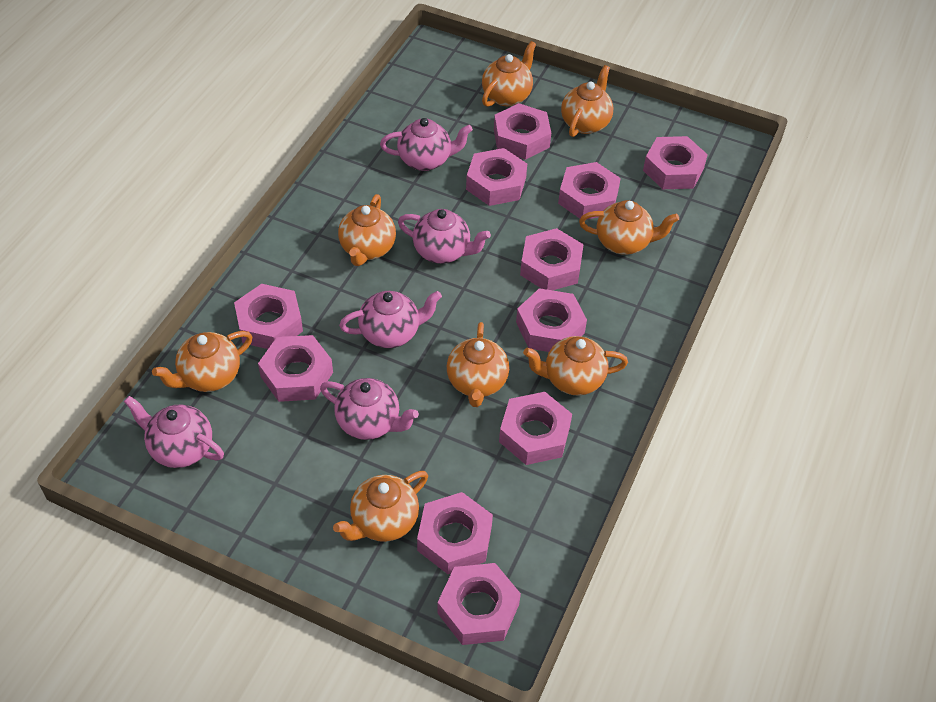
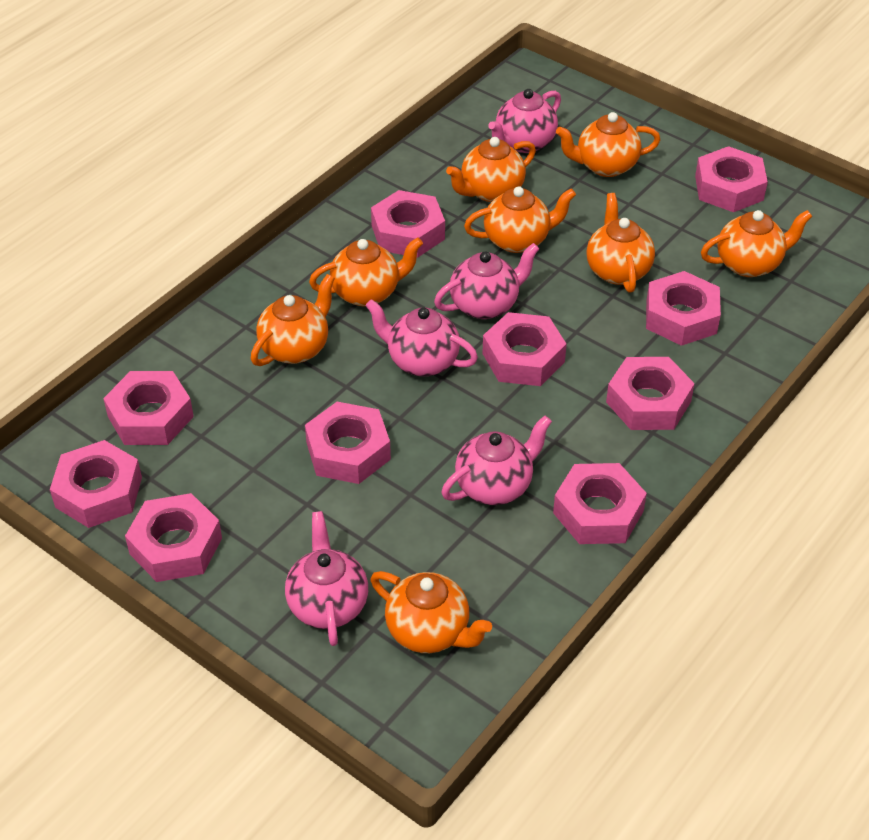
pink nut: [234,284,303,349] [258,335,333,402] [417,492,493,574] [437,563,521,645] [466,148,527,206] [494,103,551,160] [499,392,572,465] [516,288,587,352] [520,228,584,290] [558,162,621,220] [643,136,708,189] = 11 -> [50,440,142,528] [103,371,194,445] [125,493,222,582] [305,402,391,484] [371,190,445,258] [482,312,567,386] [553,463,647,544] [606,357,695,430] [646,271,721,346] [695,146,768,212] = 10

